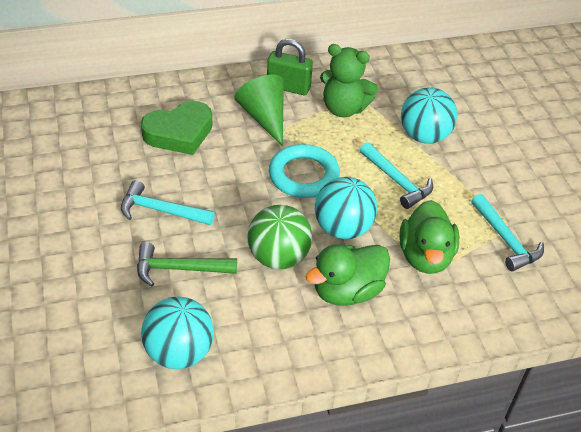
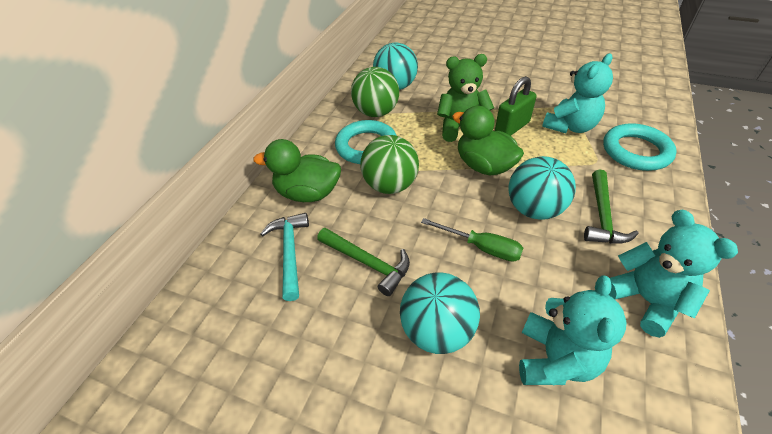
green ball: [247,205,312,269] = 1 -> [351,67,399,117] [360,135,419,194] = 2
green cone: [234,75,284,146] = 1 -> none = 0
green hammer: [137,242,237,287] = 1 -> [317,228,410,296] [584,170,639,244] = 2
green heart: [141,101,212,155] = 1 -> none = 0
green screwdriver: none = 0 -> [421,218,523,262] = 1
turquoise hammer: [121,180,215,225] [360,142,433,209] [471,194,544,271] = 3 -> [260,213,309,301] = 1
turquoise ring: [269,144,340,198] = 1 -> [335,120,397,164] [603,123,677,171] = 2
turquoise teddy bear: none = 0 -> [519,276,627,386] [542,53,613,133] [609,210,738,338] = 3

